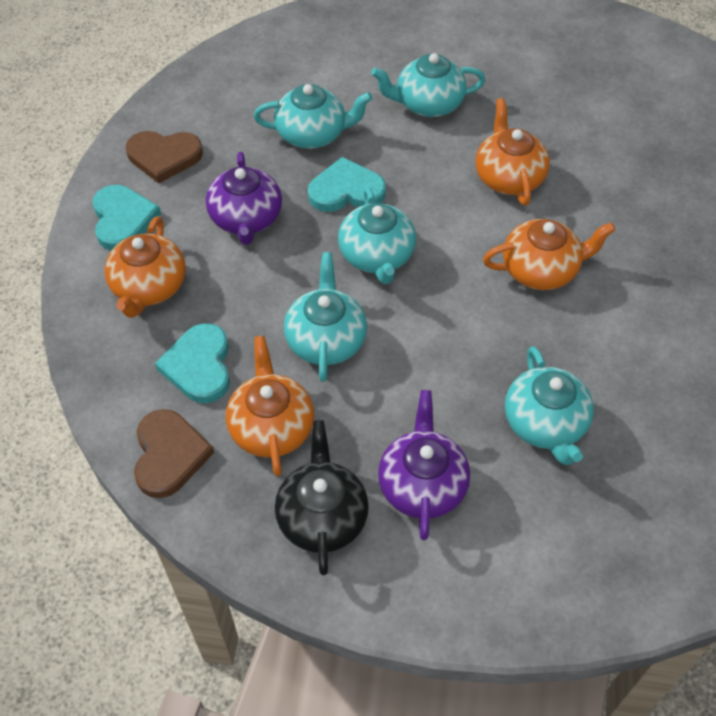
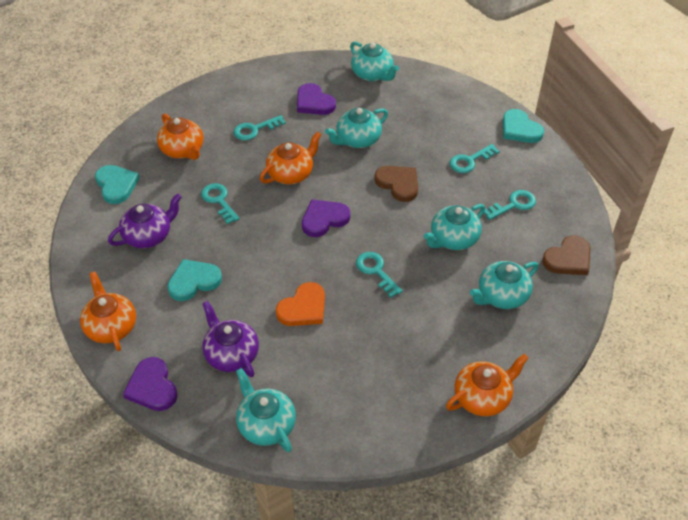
black teapot: [275,420,369,575] = 1 -> none = 0
orange heart: none = 0 -> [276,282,325,326] = 1
purple heart: none = 0 -> [123,357,178,411] [297,83,336,115] [302,199,350,237] = 3
turquoise key: none = 0 -> [201,183,240,224] [234,115,286,140] [356,252,403,298] [449,144,500,173] [484,190,536,220] = 5

